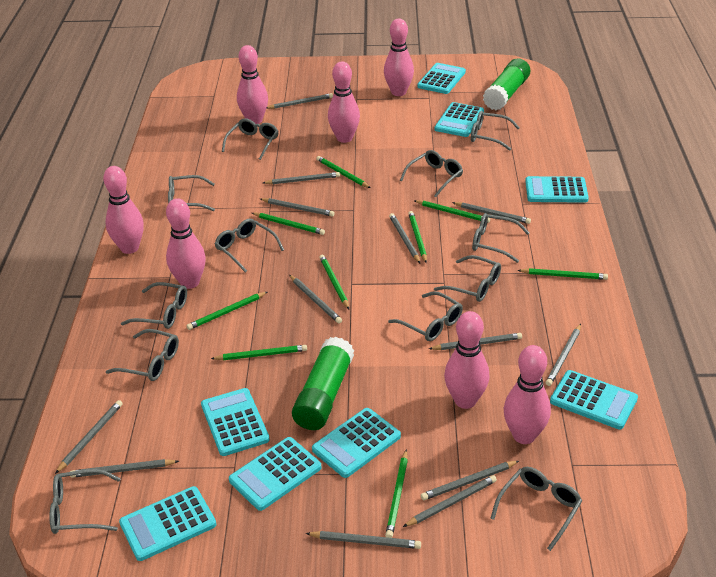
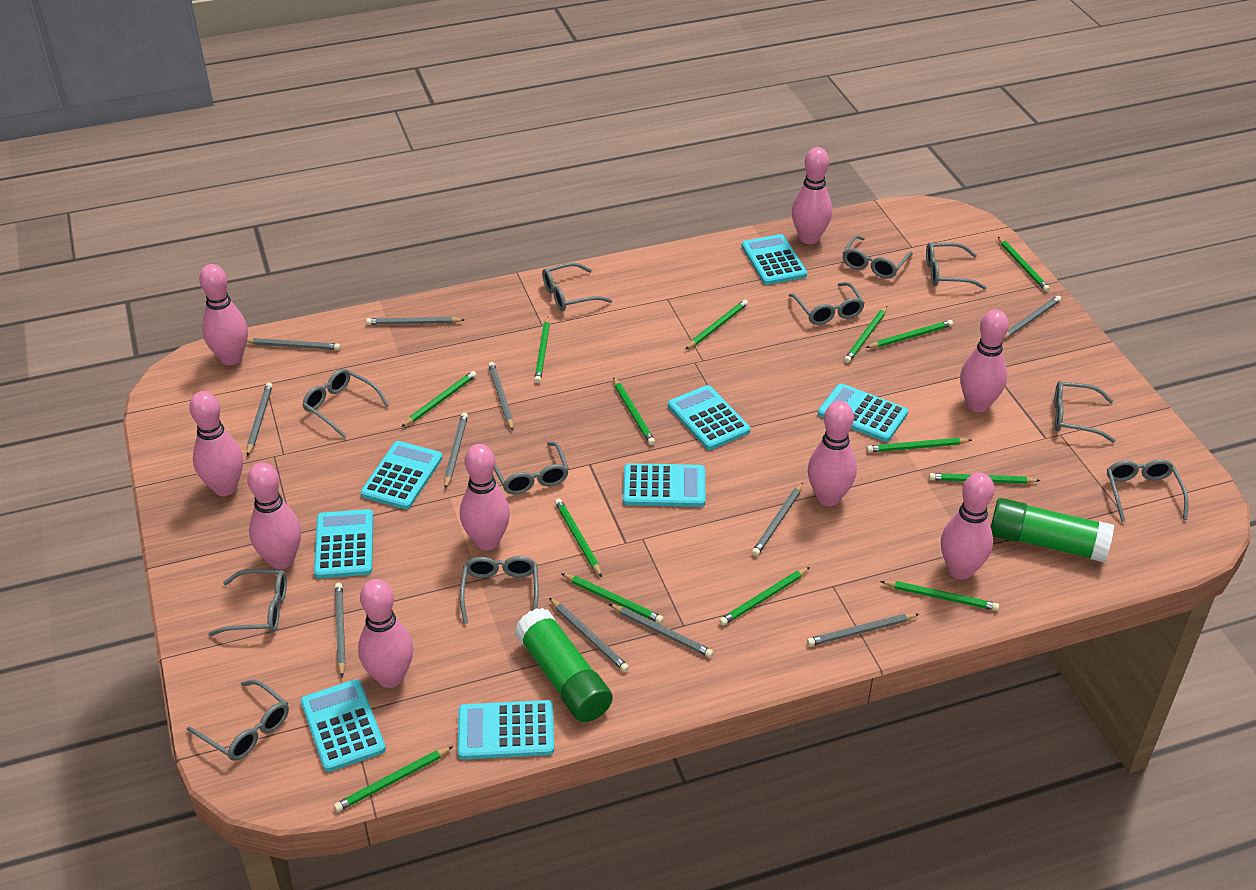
green pencil: [187,292,267,330] [211,345,307,360] [252,213,325,235] [317,156,371,188] [319,255,349,309] [385,449,408,538] [408,211,427,263] [414,200,490,223] [517,268,608,280] = 9 -> [334,746,453,812] [401,371,477,427] [534,317,550,383] [555,498,602,577] [561,573,664,623] [613,377,655,445] [685,300,748,350] [719,567,810,626] [844,306,887,363] [866,320,953,348] [867,438,972,453] [880,581,999,611] [929,473,1040,484] [998,237,1050,292] = 14
grey glasses: [49,469,121,534] [106,329,179,381] [121,282,187,329] [168,175,215,211] [215,218,284,272] [222,118,279,160] [388,291,463,341] [400,150,463,197] [434,255,501,302] [471,111,520,151] [472,213,529,263] [490,467,582,551] = 12 -> [187,680,289,761] [208,569,287,636] [302,369,389,438] [460,556,539,624] [494,442,569,494] [542,263,612,311] [789,282,865,325] [843,235,913,279] [926,242,987,290] [1054,381,1116,443] [1107,459,1189,522] = 11
grey pencil: [55,400,123,474] [70,459,179,478] [260,198,335,217] [263,172,340,184] [267,93,333,109] [289,275,342,323] [306,531,421,549] [389,213,420,263] [403,475,497,527] [421,461,519,500] [429,333,522,350] [452,202,531,224] [545,324,581,386] = 13 -> [247,338,340,350] [247,382,273,456] [335,583,346,677] [366,317,465,325] [444,412,468,489] [488,362,513,431] [549,598,629,672] [609,604,713,658] [752,482,803,556] [807,613,919,646] [1004,296,1061,339] = 11
pink bowling pin: [103,166,144,254] [166,198,206,289] [237,45,268,124] [328,61,360,143] [384,18,414,96] [444,311,490,409] [504,345,551,444] = 7 -> [189,391,243,496] [199,264,248,365] [247,462,301,569] [358,579,413,688] [460,444,510,550] [792,147,832,244] [808,401,857,506] [941,472,994,579] [960,310,1009,412] = 9

